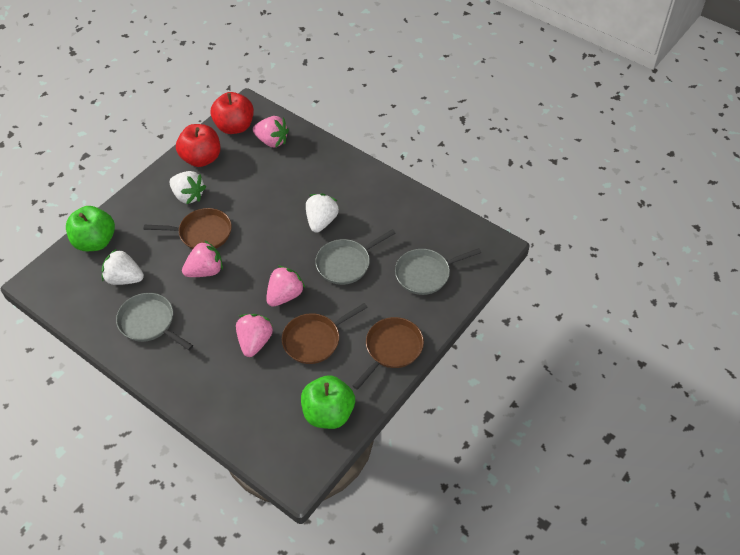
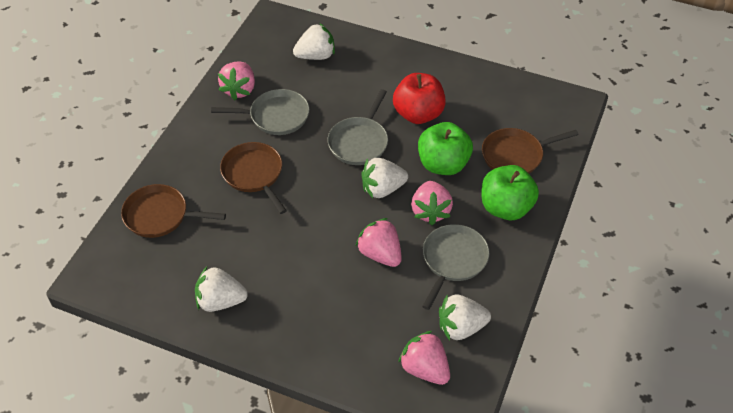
red apple: [176,124,220,167] [211,92,254,134] = 2 -> [393,73,446,124] = 1
white strawberry: [102,248,144,285] [169,171,206,204] [306,193,339,233] = 3 -> [195,266,248,312] [293,23,335,60] [362,158,408,198] [439,295,491,341] = 4

